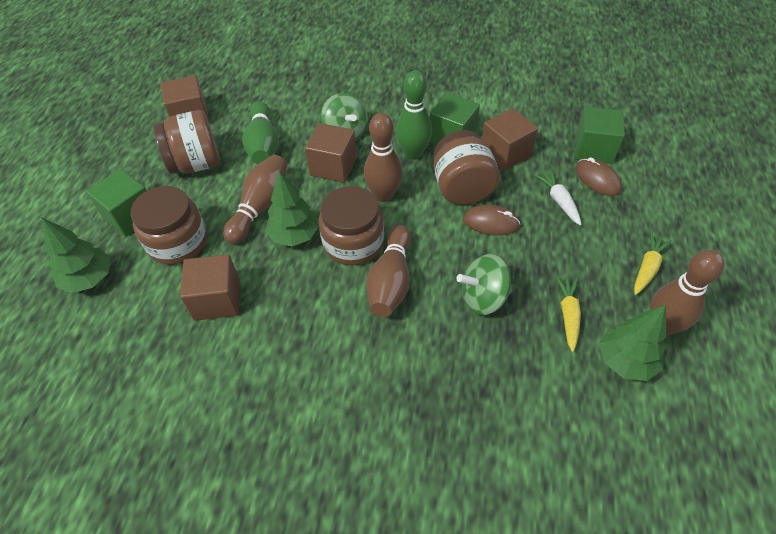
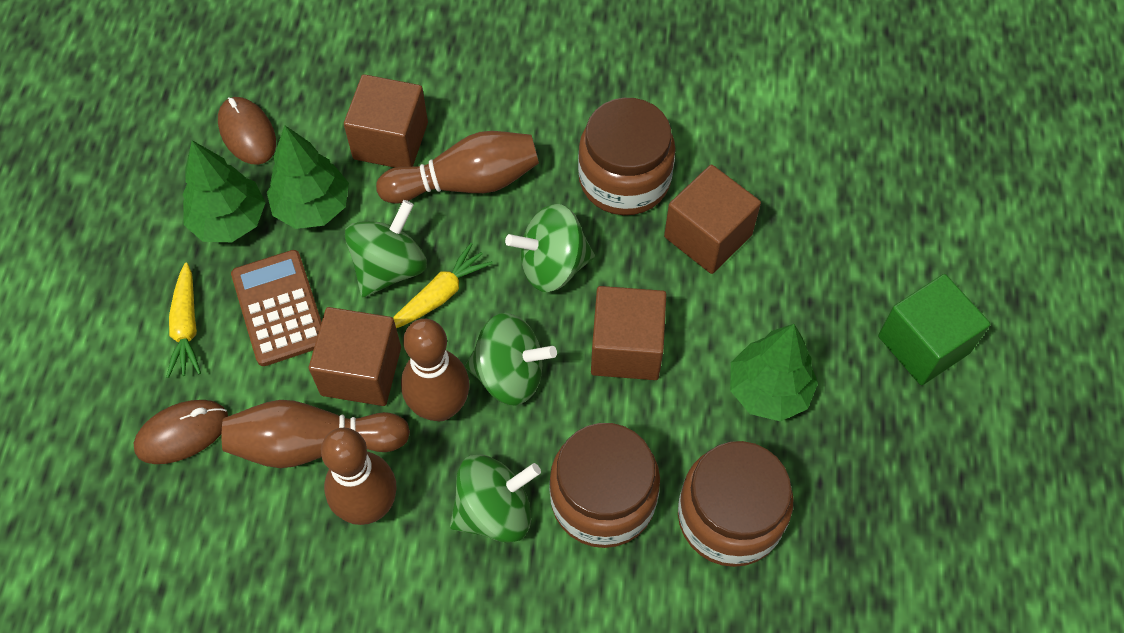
brown calculator: none = 0 -> [231,250,322,366] = 1
brown jar: [130,186,207,264] [153,110,220,174] [319,186,384,265] [434,130,500,205] = 4 -> [549,423,660,548] [578,98,675,215] [678,441,793,567] = 3
green bowling pin: [242,101,279,165] [396,70,432,160] = 2 -> none = 0
green cube: [86,169,147,236] [430,93,480,144] [575,107,625,164] = 3 -> [878,274,990,385] = 1
green spinning top: [321,93,368,140] [457,254,512,315] = 2 -> [345,200,427,297] [450,454,541,543] [465,313,557,406] [505,204,595,292] = 4
white carrot: [534,169,582,226] = 1 -> none = 0

